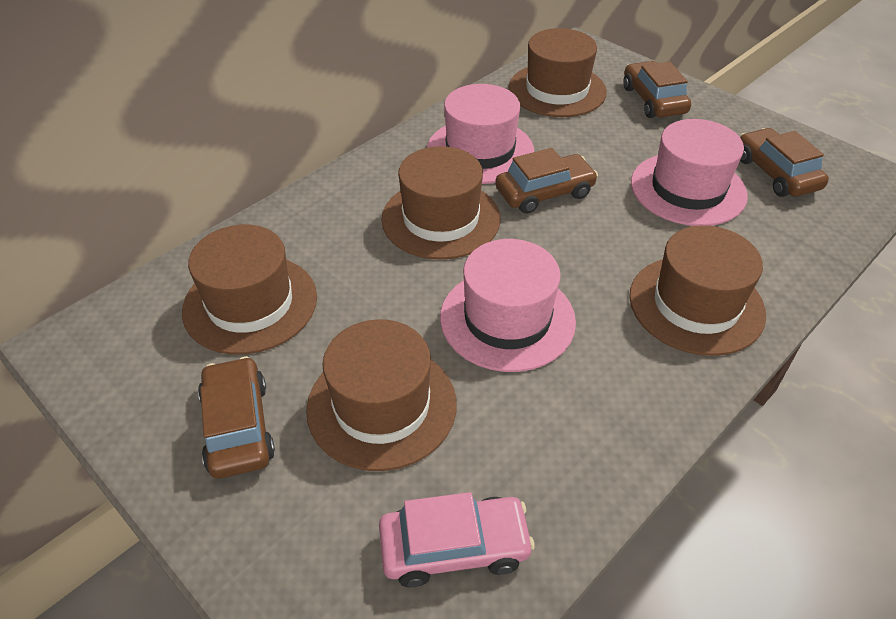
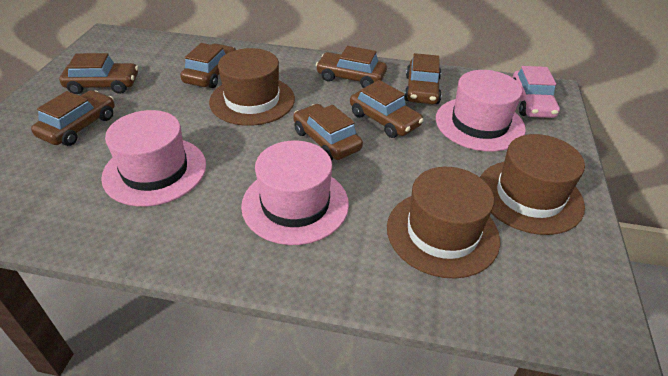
brown car: [198,356,275,479] [495,148,598,214] [623,61,691,118] [740,128,829,197] = 4 -> [31,90,115,146] [59,53,138,94] [180,43,236,88] [293,104,363,160] [316,46,387,88] [350,80,424,138] [404,53,442,104] = 7
brown hat: [182,224,317,355] [306,319,457,471] [381,146,500,260] [508,28,607,117] [629,225,766,356] = 5 -> [209,48,295,126] [387,167,500,279] [480,134,585,235] = 3

